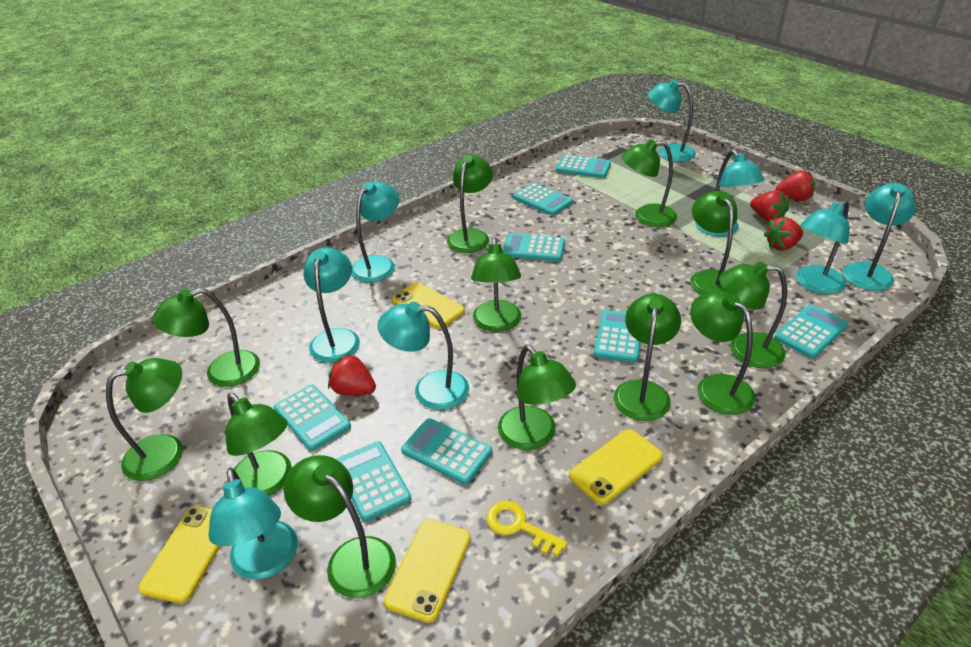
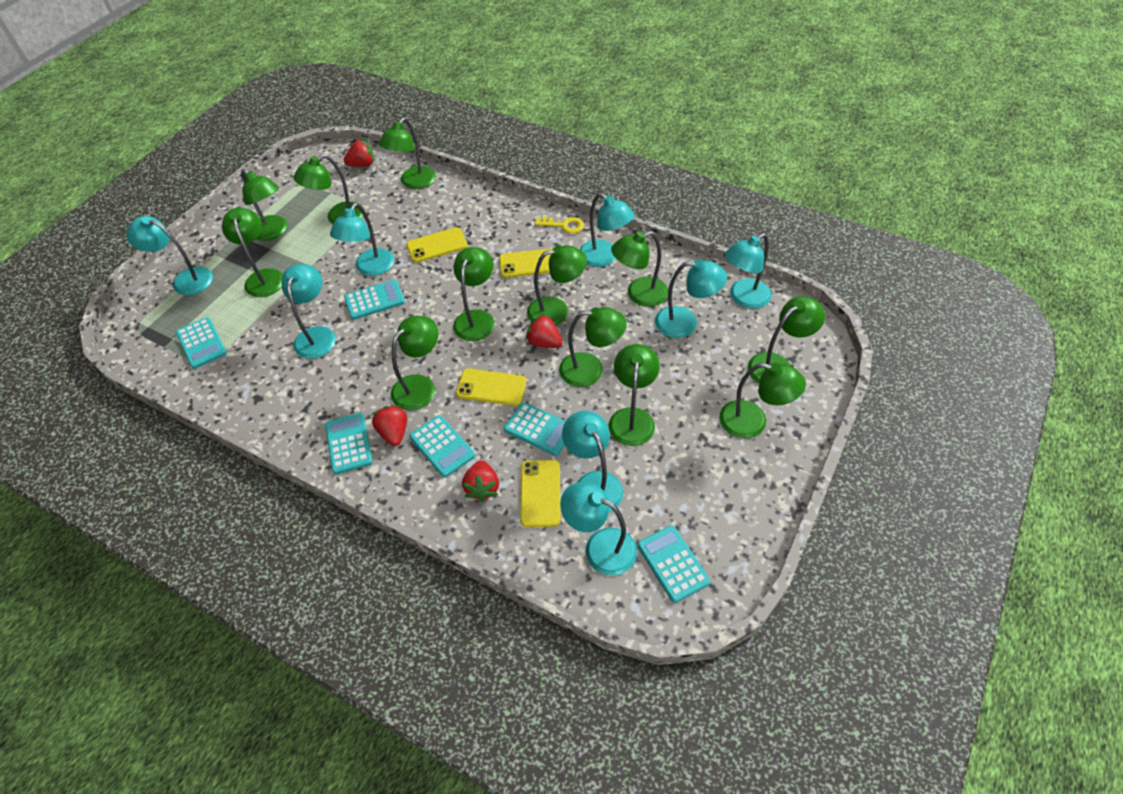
turquoise calculator: [274,385,351,451] [336,441,412,522] [401,418,492,485] [502,233,565,262] [513,183,573,216] [556,155,611,178] [594,310,640,363] [774,305,848,358] = 8 -> [176,317,227,369] [325,413,373,474] [344,280,405,320] [409,415,475,477] [504,402,566,456] [638,525,710,603] = 6

